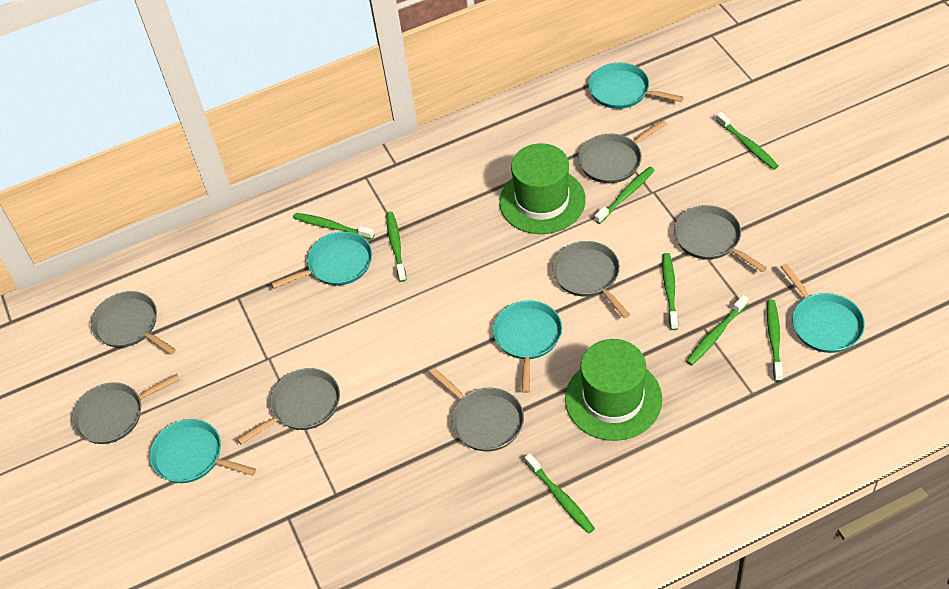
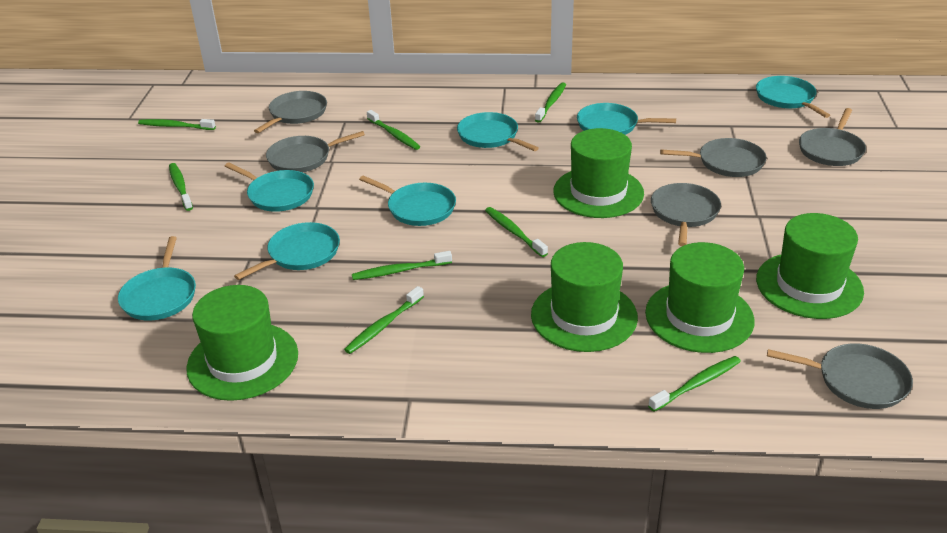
green hat: [499,143,586,234] [565,339,662,441] = 2 -> [186,285,298,401] [531,242,638,352] [553,128,644,218] [645,242,755,353] [756,213,864,319] = 5
grey pan: [72,374,180,444] [91,291,176,355] [237,368,340,445] [430,368,524,451] [552,241,630,318] [578,120,667,183] [674,205,767,272] = 7 -> [254,91,327,133] [266,131,365,172] [651,183,721,246] [660,138,767,177] [767,343,913,409] [799,108,866,166] = 6
turquoise pan: [150,419,256,483] [271,231,372,289] [493,300,562,393] [588,63,684,109] [781,264,865,353] = 5 -> [118,236,196,320] [225,162,314,212] [234,222,340,280] [359,176,456,226] [457,112,539,151] [577,103,676,135] [756,76,830,118] = 7

